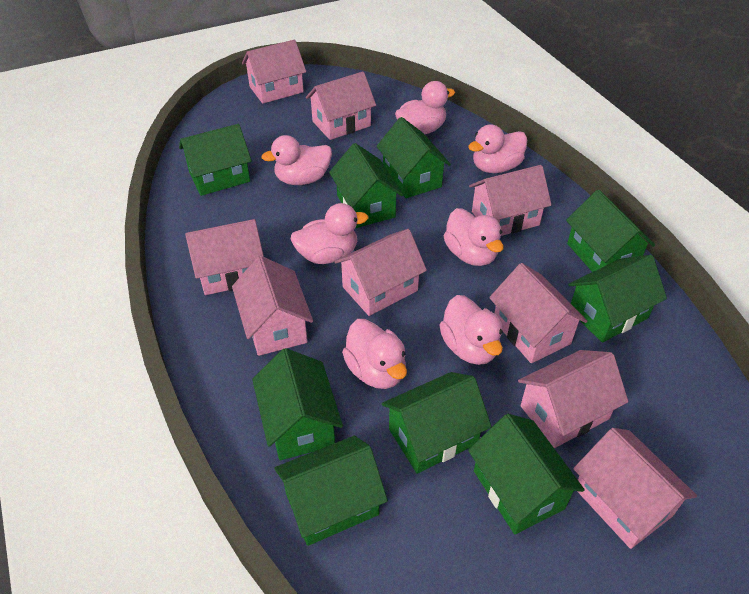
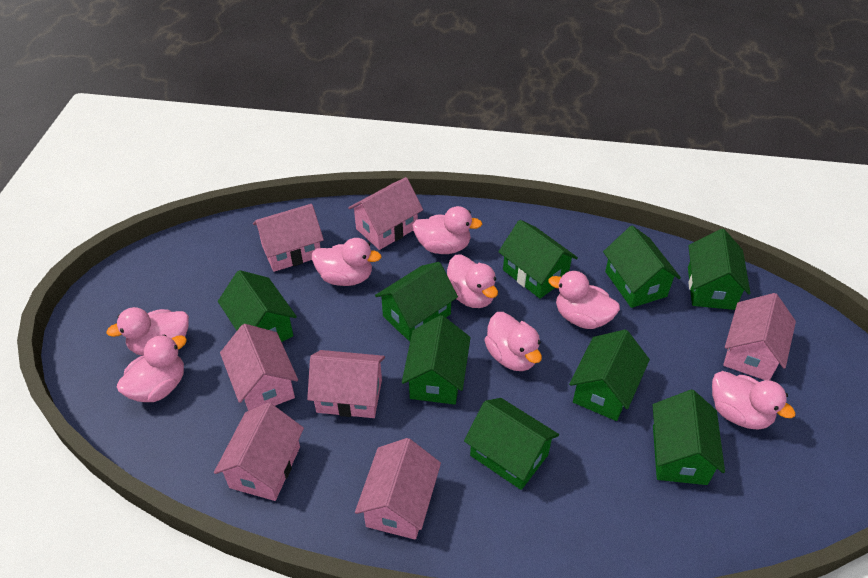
pink duck: [261,135,332,185] [290,203,368,264] [342,319,407,389] [395,81,455,134] [439,295,503,365] [444,208,504,266] [468,124,527,173] = 7 -> [106,307,189,356] [117,335,187,402] [312,238,382,286] [413,206,482,254] [447,255,498,308] [484,312,542,371] [548,271,620,329] [712,371,796,430] = 8
pink house: [185,219,264,295] [232,256,313,356] [242,39,306,104] [306,72,376,140] [335,229,427,316] [469,165,552,236] [489,263,587,363] [518,350,628,448] [573,428,697,549] = 9 -> [214,402,304,501] [220,324,298,411] [253,204,324,272] [307,350,385,418] [348,177,423,250] [355,438,441,540] [723,293,796,380] = 7

